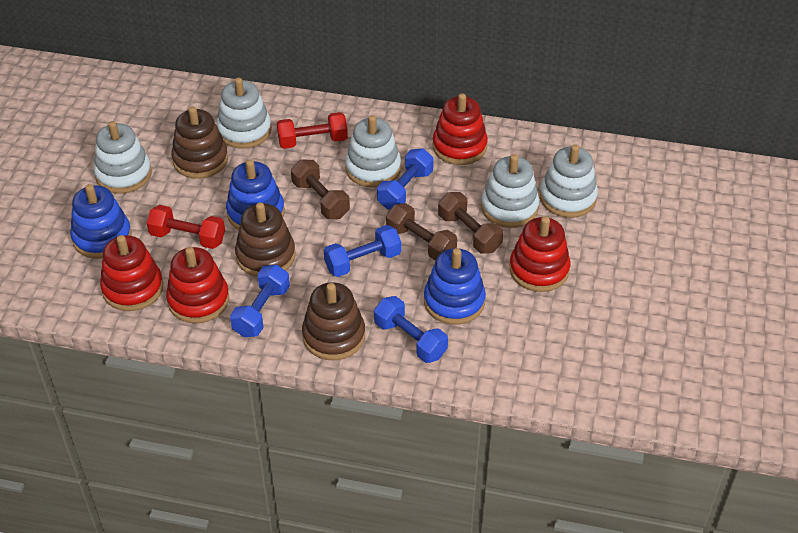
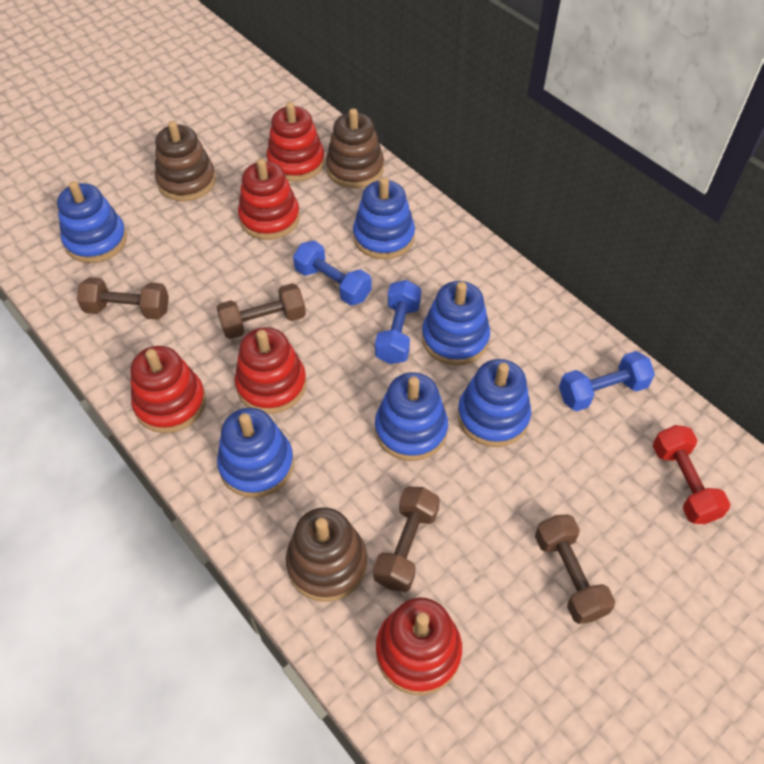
blue dumbbell: [230,265,290,337] [324,225,401,277] [374,296,448,363] [377,148,434,209] = 4 -> [293,241,372,306] [375,280,421,364] [559,351,655,411] = 3
blue stacking toy: [70,184,132,259] [226,160,285,230] [424,248,486,325] = 3 -> [57,181,127,263] [217,408,294,498] [353,178,415,259] [375,372,448,461] [422,281,490,365] [457,359,531,447] = 6
brown dumbbell: [291,159,350,219] [386,203,457,261] [438,192,503,253] = 3 -> [77,277,169,320] [216,283,306,339] [373,486,440,592] [535,514,615,624] = 4
red dumbbell: [147,205,225,249] [277,112,348,149] = 2 -> [653,425,731,524] = 1
red stacking toy: [100,235,163,311] [166,247,229,323] [433,93,488,165] [509,216,570,292] = 4 -> [130,346,206,433] [235,327,306,414] [238,159,300,240] [266,102,325,182] [376,598,462,695] = 5
white stacking toy: [94,121,152,194] [216,77,272,149] [345,115,401,188] [481,154,539,228] [540,144,598,218] = 5 -> none = 0

